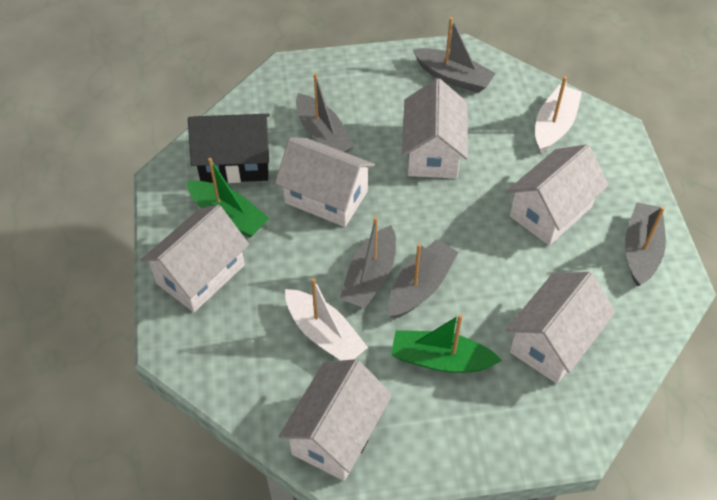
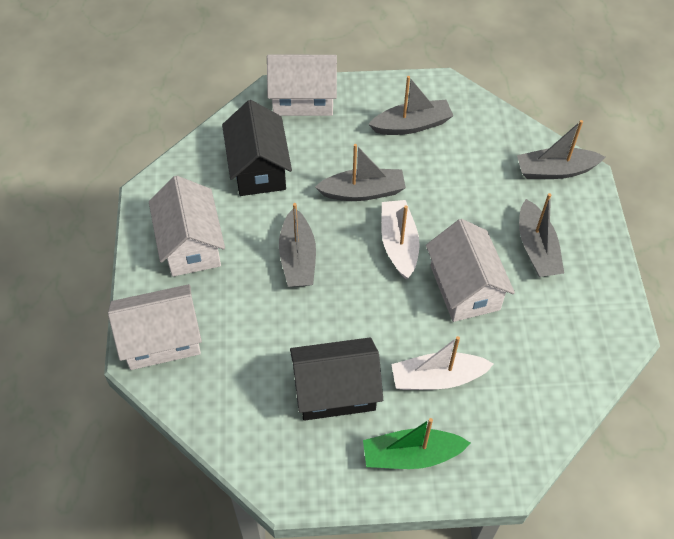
black house: [188,114,270,183] = 1 -> [222,100,292,196] [290,338,383,421] = 2
green boat: [186,158,269,238] [391,314,502,373] = 2 -> [363,418,470,469] = 1
white house: [140,205,249,312] [275,137,375,227] [278,359,392,481] [402,78,468,178] [506,144,609,246] [506,272,616,384] = 6 -> [108,284,202,370] [149,176,225,277] [267,55,337,116] [426,219,515,322] = 4

